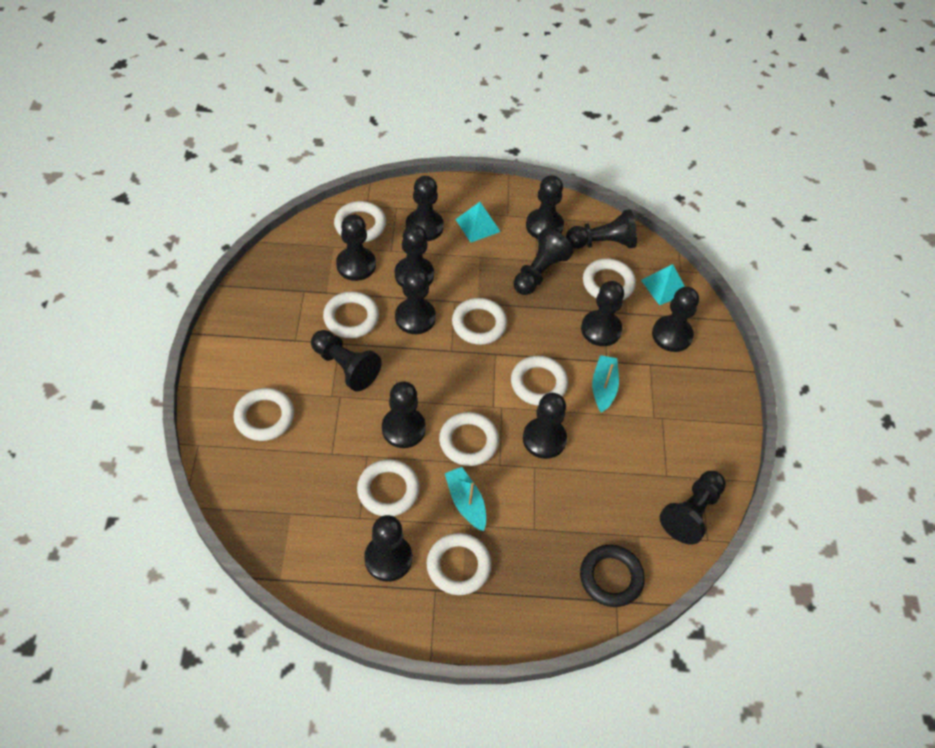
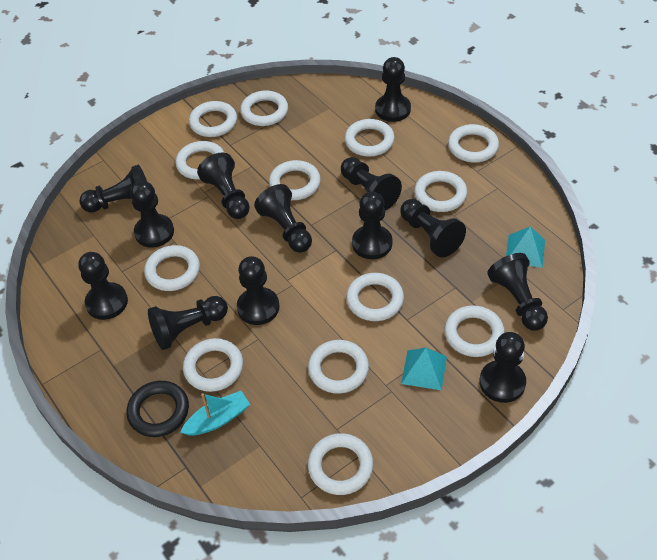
black pawn: [311,330,382,392] [336,214,376,281] [364,515,412,582] [382,382,426,448] [395,225,434,287] [395,268,436,334] [406,176,444,241] [514,228,574,295] [523,393,567,459] [526,175,564,238] [566,209,637,249] [581,281,624,346] [652,287,699,352] [660,471,726,545] = 14 -> [78,252,128,320] [79,165,147,213] [130,181,174,248] [148,296,228,350] [197,153,250,219] [237,256,279,325] [254,184,312,253] [341,157,402,210] [352,191,392,259] [375,57,411,122] [400,199,466,258] [479,332,526,403] [487,253,548,330] = 13
turquoise boat: [445,467,486,531] [592,355,619,413] = 2 -> [180,391,250,435] = 1
white ring: [233,388,294,441] [323,291,379,338] [334,201,386,242] [357,459,420,516] [427,533,492,595] [439,412,499,466] [452,298,507,345] [511,356,568,406] [583,258,636,300] = 9 -> [144,245,200,291] [175,141,224,180] [183,338,243,392] [189,101,237,137] [240,90,288,126] [269,160,321,200] [308,340,369,394] [308,433,373,495] [345,119,395,157] [346,273,404,321] [414,171,467,212] [445,306,505,357] [448,124,499,163] = 13

